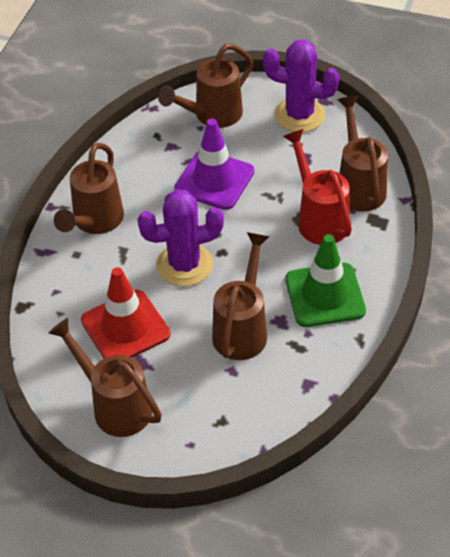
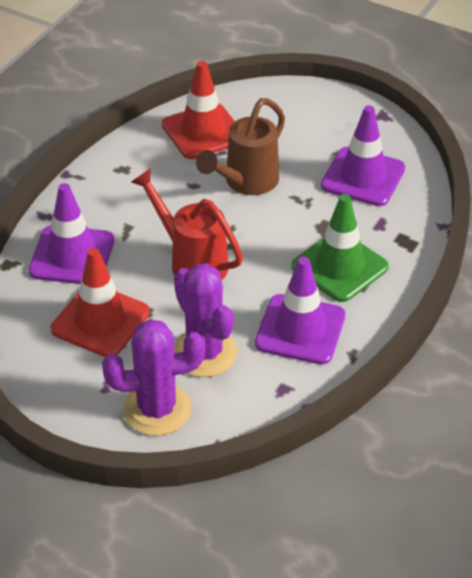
brown watering can: [49,318,162,437] [54,143,124,234] [158,44,253,128] [212,232,270,360] [337,96,388,212] = 5 -> [196,98,285,195] = 1
purple traffic cone: [174,119,254,210] = 1 -> [29,183,114,284] [255,257,345,364] [321,105,405,206] = 3
red traffic cone: [81,267,170,358] = 1 -> [51,248,150,357] [162,61,235,159] = 2

